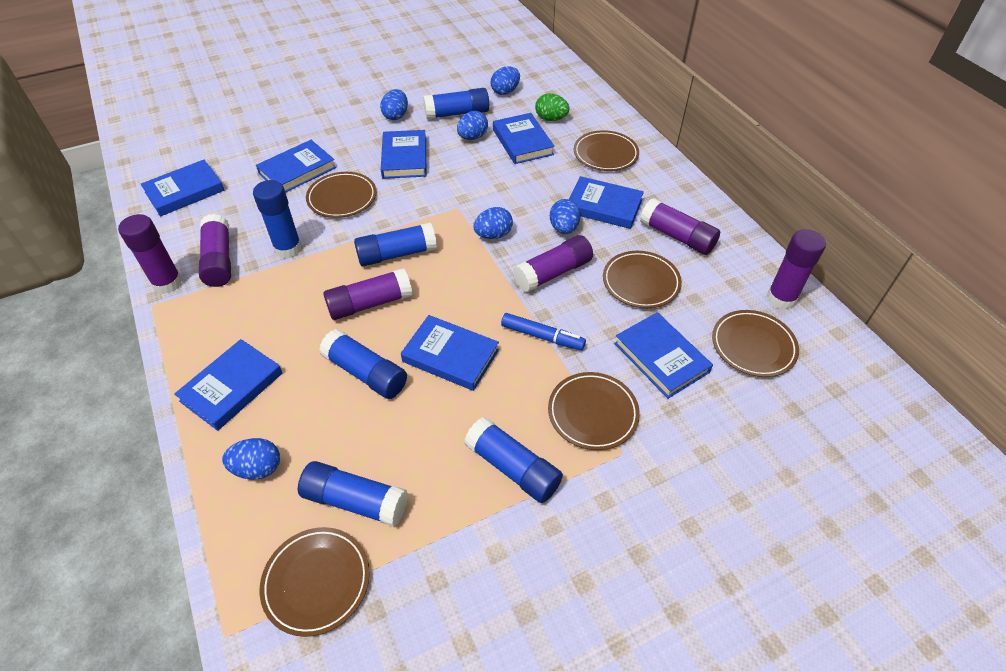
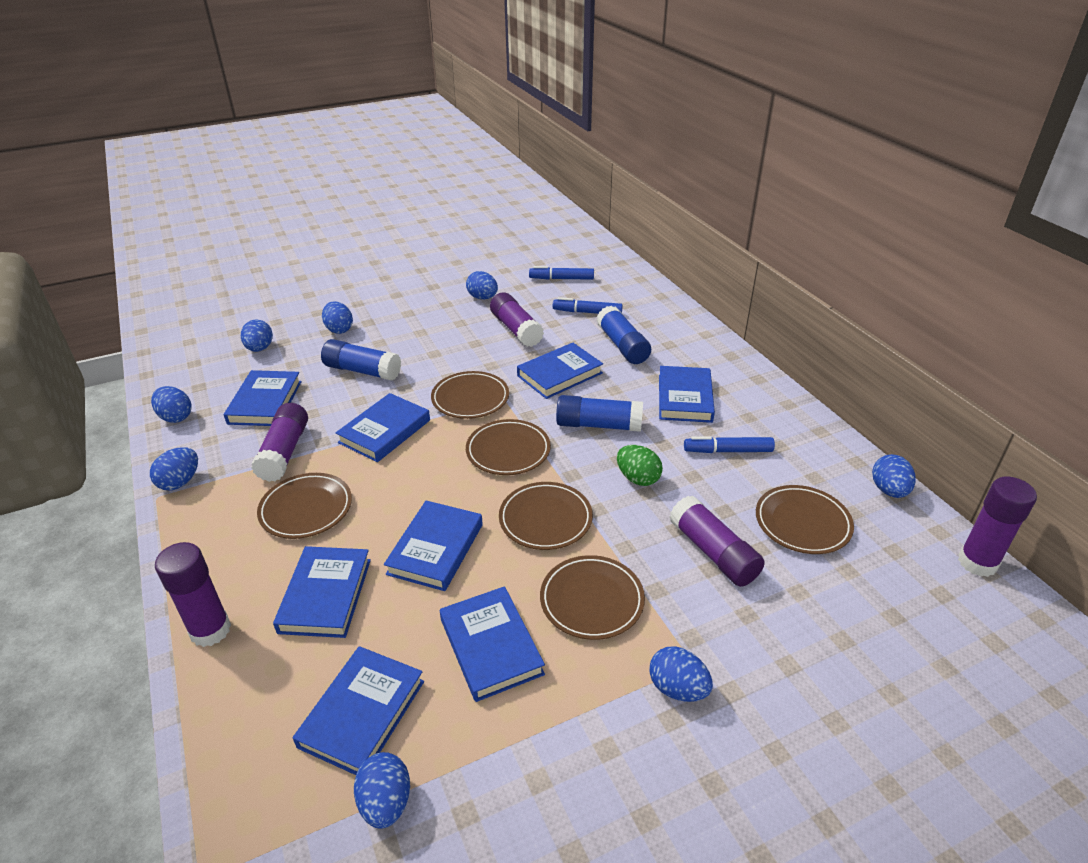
blue egg: [222,438,280,480] [380,89,408,120] [457,111,488,140] [473,207,513,239] [491,66,520,95] [550,199,581,234] = 6 -> [150,447,198,490] [151,386,191,423] [241,320,273,352] [322,301,353,334] [354,752,410,829] [466,271,498,299] [649,646,713,702] [872,454,916,498] = 8
blue glue stick: [253,180,302,258] [298,461,408,527] [319,329,407,399] [354,222,437,266] [423,88,489,119] [464,417,563,503] = 6 -> [321,339,401,381] [556,395,643,432] [597,305,651,364] = 3
blue marker: [501,313,586,350] = 1 -> [529,266,594,280] [553,297,623,314] [684,436,775,453] = 3
purple glue stick: [118,214,183,294] [199,214,231,287] [323,268,412,320] [513,235,593,292] [640,198,720,255] [766,229,826,310] = 6 -> [155,542,231,647] [251,403,308,482] [490,292,544,347] [669,496,765,587] [958,477,1037,577] = 5

